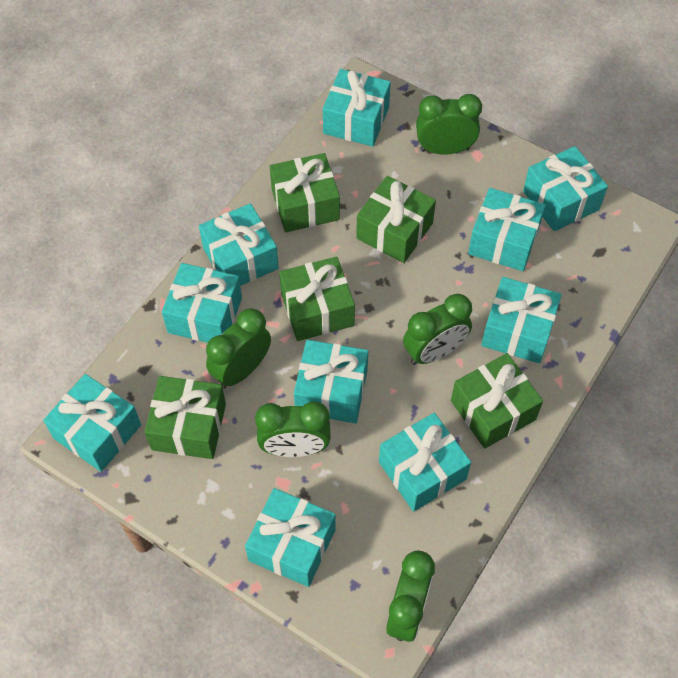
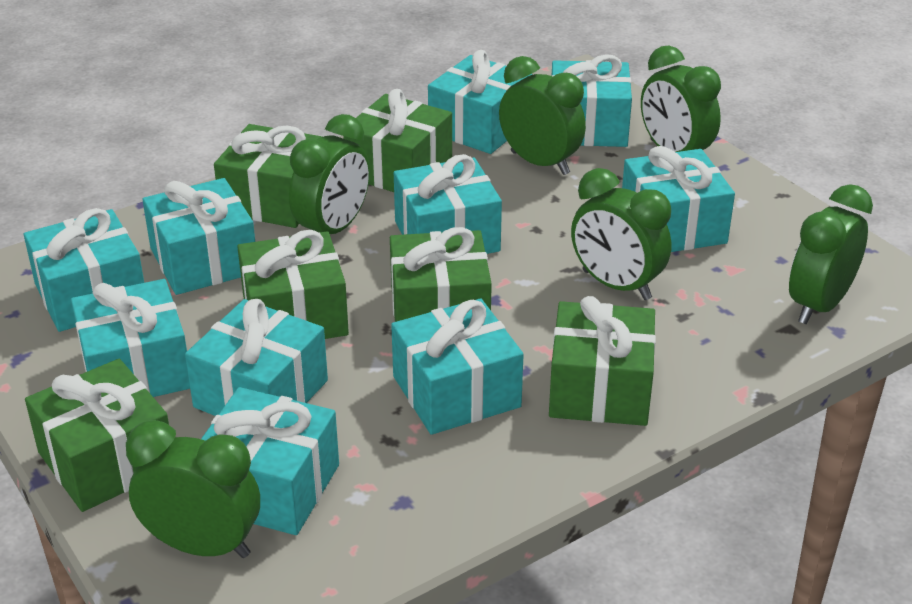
green clock: [206,308,271,388] [255,401,331,457] [386,550,435,642] [403,294,472,365] [416,94,482,155] = 5 -> [126,420,260,558] [289,114,370,234] [499,56,586,175] [571,168,671,300] [641,46,721,152] [789,184,873,324] = 6
green gift: [144,376,226,459] [270,153,340,232] [279,257,355,341] [356,176,436,263] [451,353,543,449] = 5 -> [25,359,169,512] [214,124,323,228] [237,230,349,339] [343,89,452,192] [390,227,492,322] [549,296,656,426] = 6

